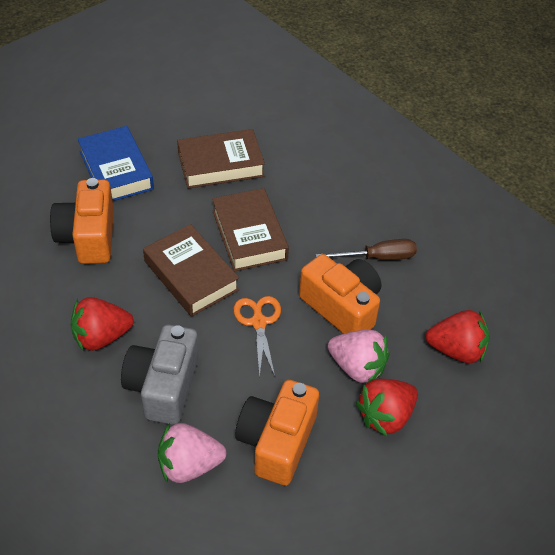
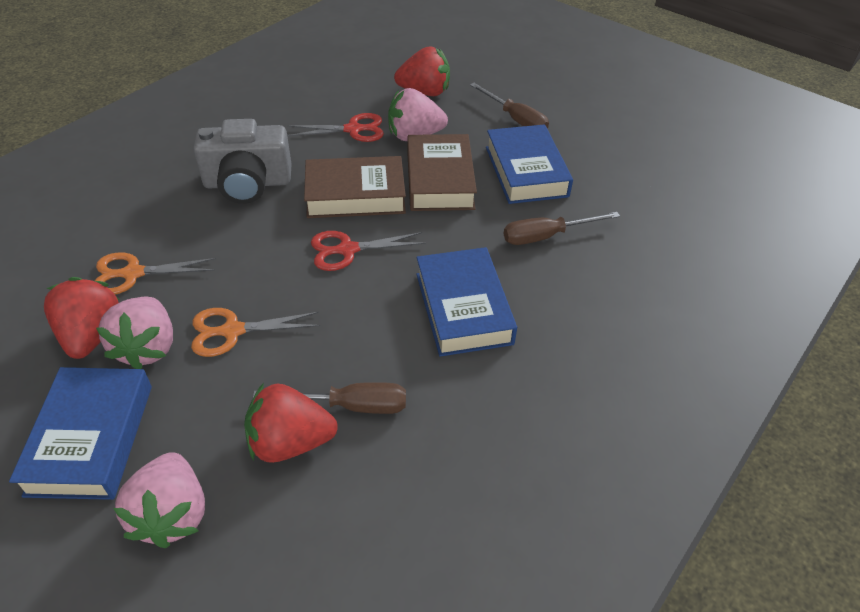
blue book: [78,126,154,201] = 1 -> [9,367,152,500] [416,247,517,357] [486,124,573,204] = 3
brown book: [143,224,239,317] [177,129,265,189] [212,188,289,271] = 3 -> [304,156,406,218] [407,134,477,211] = 2
brown screwdriver: [316,239,417,260] = 1 -> [253,382,406,414] [470,83,549,129] [504,212,620,245] = 3
orange camera: [50,178,114,264] [235,380,319,486] [299,254,381,334] = 3 -> none = 0
orange scissors: [234,296,281,378] = 1 -> [94,252,216,295] [191,308,320,357] = 2
pink strawberry: [158,423,226,483] [328,330,390,383] = 2 -> [96,297,173,369] [113,452,205,548] [388,88,448,141] = 3
red scissors: none = 0 -> [287,113,384,142] [311,231,426,271] = 2

